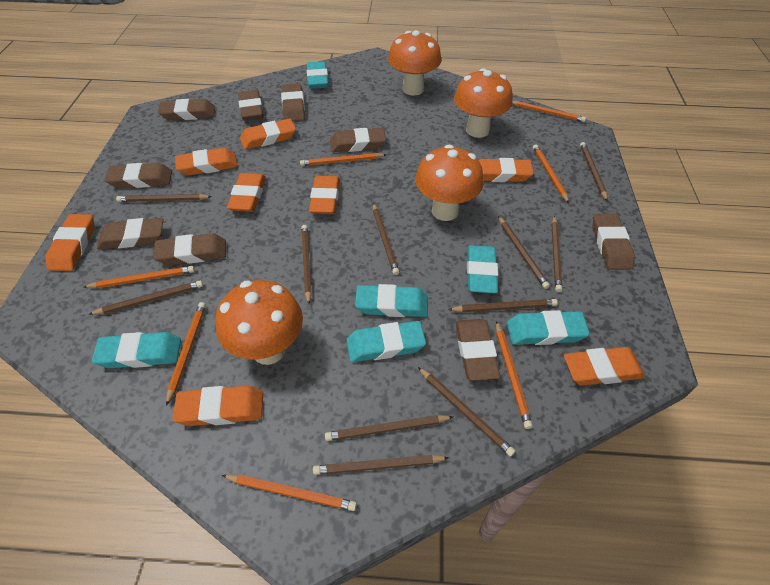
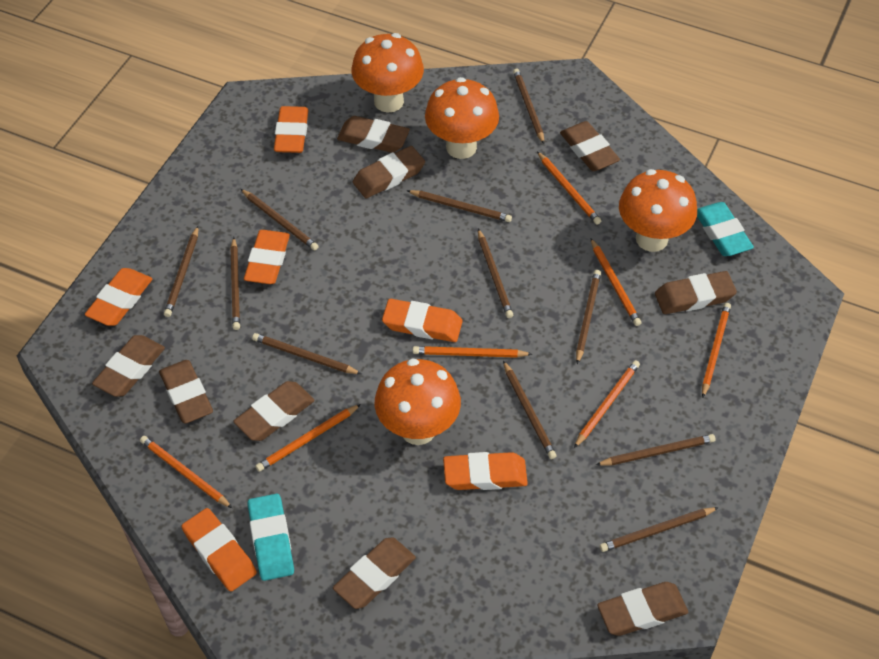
orange eraser: [45,214,94,271] [172,386,263,426] [175,148,238,176] [227,173,266,212] [240,118,296,150] [309,176,340,214] [479,158,534,182] [564,347,645,386] = 8 -> [85,268,152,326] [181,508,257,592] [244,230,290,284] [274,106,308,153] [382,299,463,342] [443,452,528,490] = 6
turquoise eraser: [92,332,181,368] [307,61,328,89] [347,321,426,362] [355,284,428,317] [467,245,498,294] [507,310,590,345] = 6 -> [248,494,294,581] [697,202,754,256] = 2

